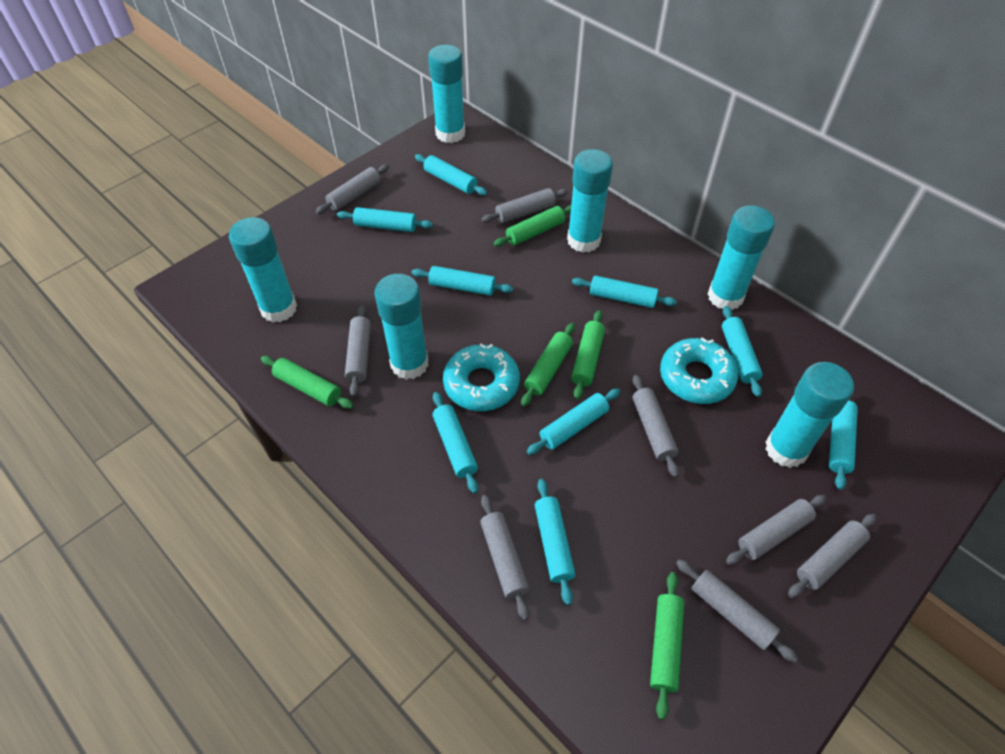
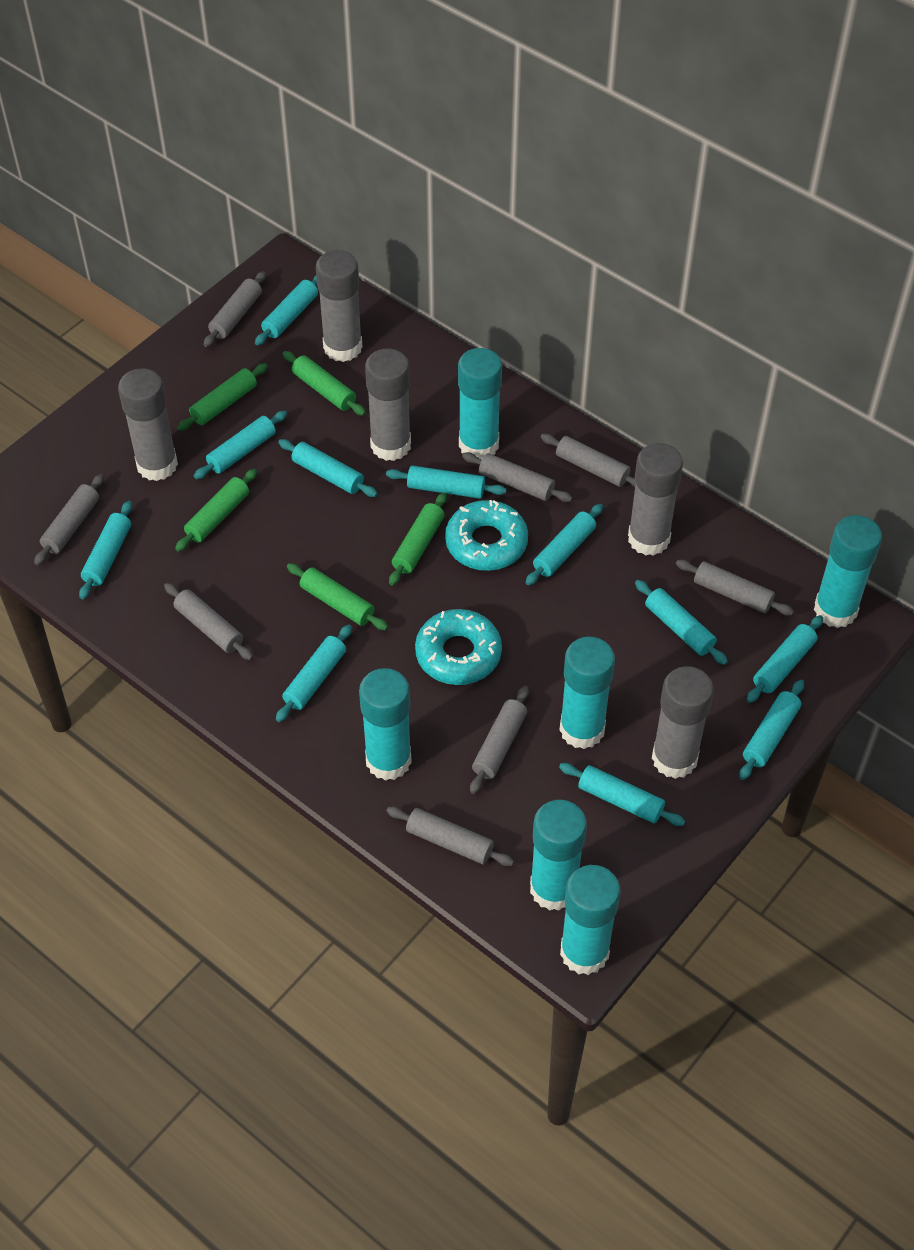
grey glue stick: none = 0 -> [118,368,178,481] [316,250,363,362] [365,349,411,461] [628,443,683,556] [652,666,714,779] = 5
turquoise rolling pin: [337,207,433,232] [412,266,513,296] [415,154,487,195] [432,392,478,494] [527,389,620,455] [535,479,575,605] [572,275,677,308] [722,306,763,397] [829,397,858,490] = 9 -> [79,501,132,599] [194,411,287,479] [255,275,318,346] [276,624,352,722] [278,439,378,497] [386,465,507,499] [525,504,603,585] [559,763,685,826] [635,580,728,665] [739,680,804,780] [747,615,823,703] = 11

